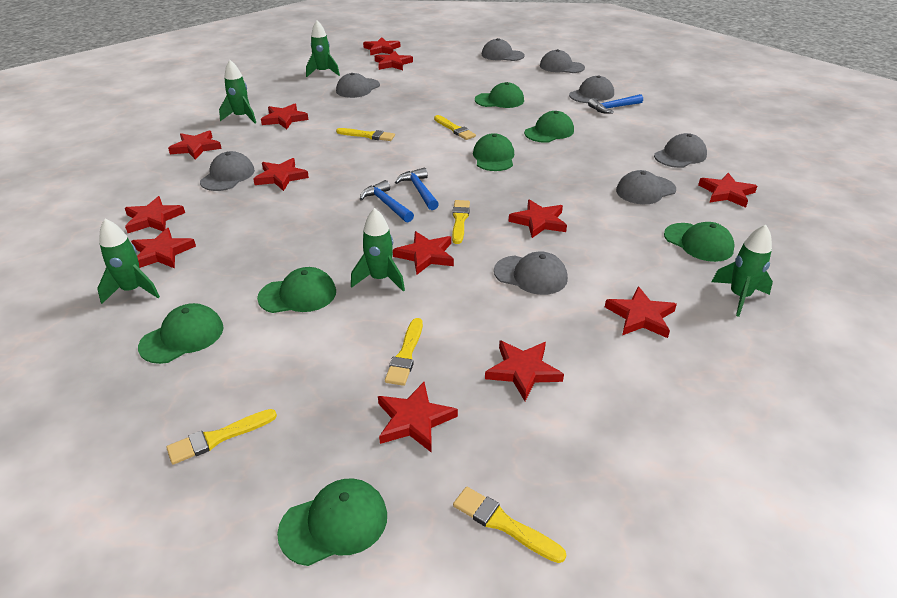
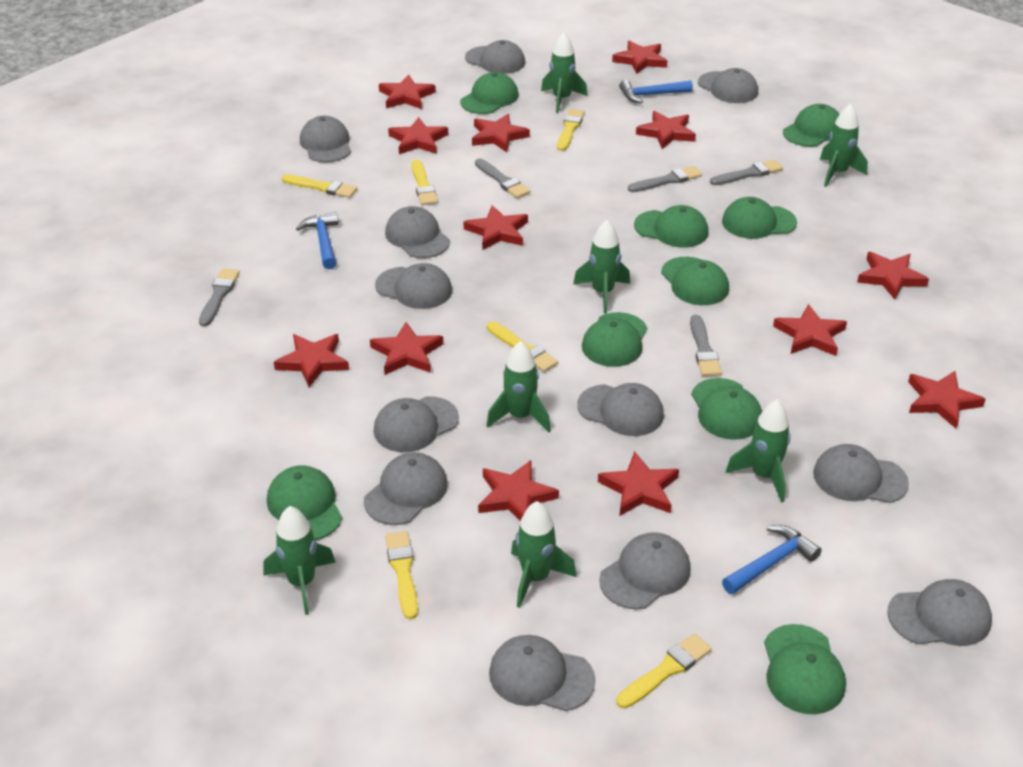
green cap: [138,303,224,364] [257,267,336,313] [277,478,387,566] [473,133,514,171] [475,82,524,108] [524,111,574,143] [664,222,735,262] = 7 -> [267,465,342,540] [460,72,518,114] [582,312,647,367] [634,205,708,248] [661,257,729,305] [691,378,762,440] [722,197,797,239] [764,624,846,714] [783,104,839,147] = 9
green rocket: [97,219,160,304] [219,60,256,123] [306,21,340,77] [351,208,405,291] [712,224,773,317] = 5 -> [263,506,336,615] [486,341,551,432] [511,501,577,608] [541,33,588,113] [573,220,630,314] [726,400,791,502] [820,103,868,187] = 7
grey brush: none = 0 -> [199,268,240,326] [475,158,530,198] [628,166,702,192] [690,315,722,376] [710,159,783,185] = 5
grey cap: [200,151,255,191] [336,73,380,98] [482,38,525,61] [494,252,568,295] [540,49,585,73] [569,75,614,103] [616,170,676,204] [654,133,707,168] = 8 -> [300,116,351,162] [364,452,448,525] [374,396,459,452] [375,263,452,309] [385,206,450,258] [465,40,525,74] [489,635,596,711] [577,383,664,436] [599,532,691,609] [698,68,758,103] [813,444,909,503] [887,579,992,646] = 12

